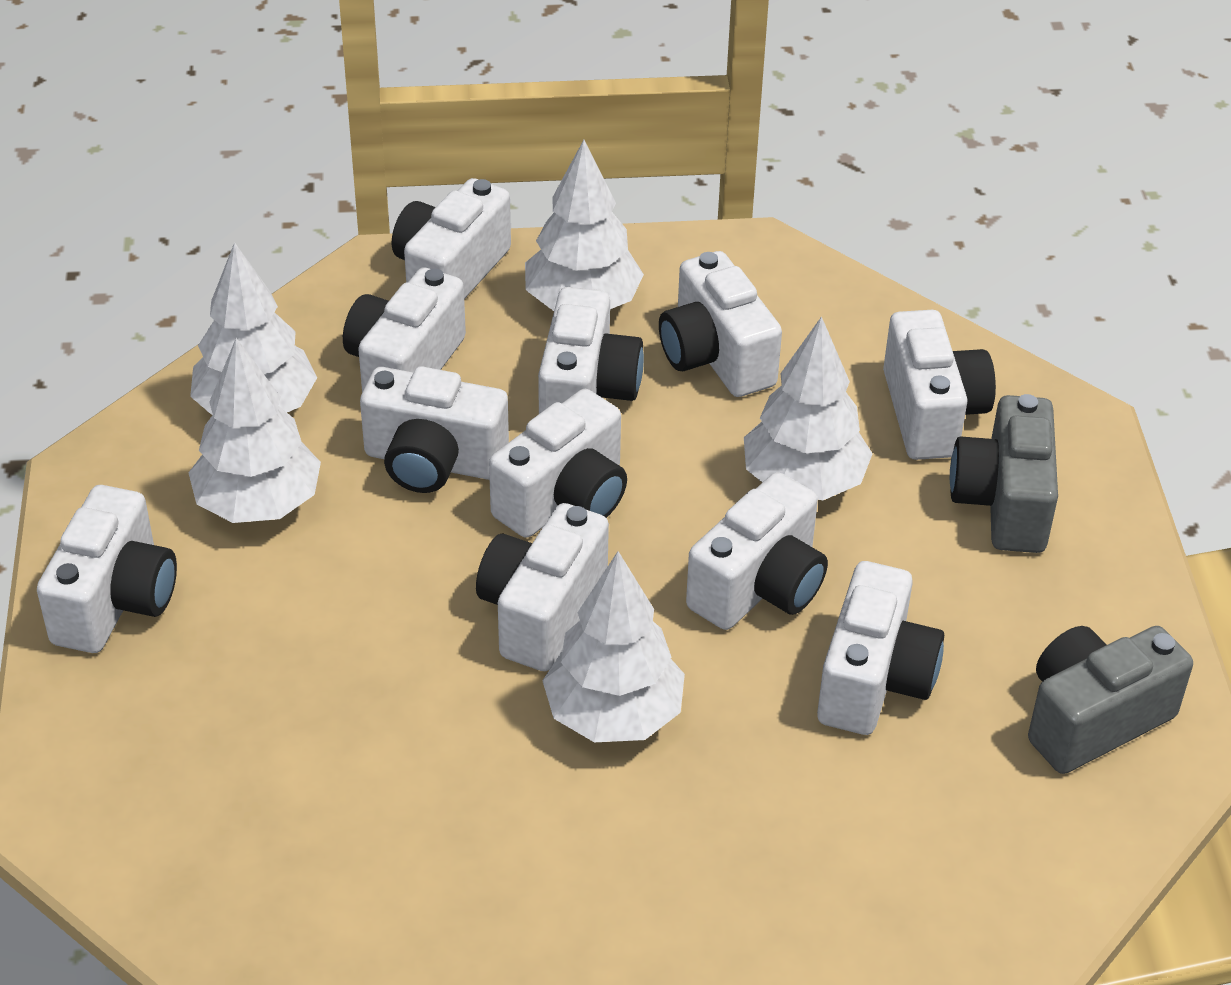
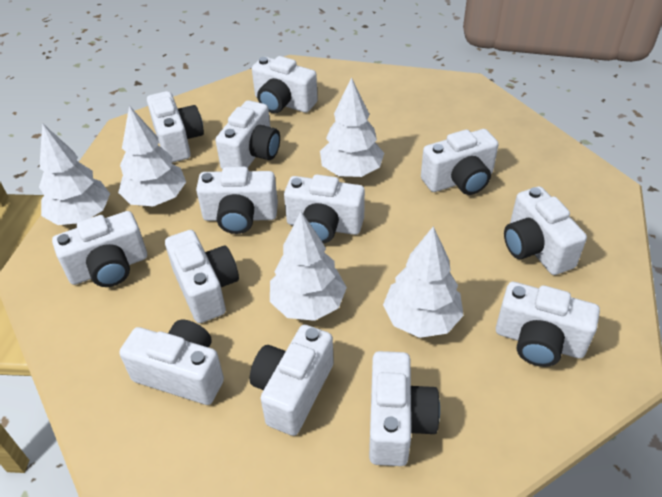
grey camera: [950,394,1058,553] [1028,626,1193,774] = 2 -> none = 0
white camera: [37,485,177,653] [343,267,466,392] [360,366,509,493] [392,178,511,299] [476,503,609,671] [489,389,627,538] [538,287,644,414] [659,251,782,397] [686,472,828,630] [817,561,944,735] [883,310,996,460] = 11 -> [52,211,147,287] [119,320,224,405] [147,91,204,163] [165,230,239,323] [196,167,278,234] [215,100,280,169] [250,325,334,436] [252,56,318,113] [284,175,365,243] [369,351,440,466] [421,129,499,195] [496,282,600,367] [504,186,587,275] = 13

